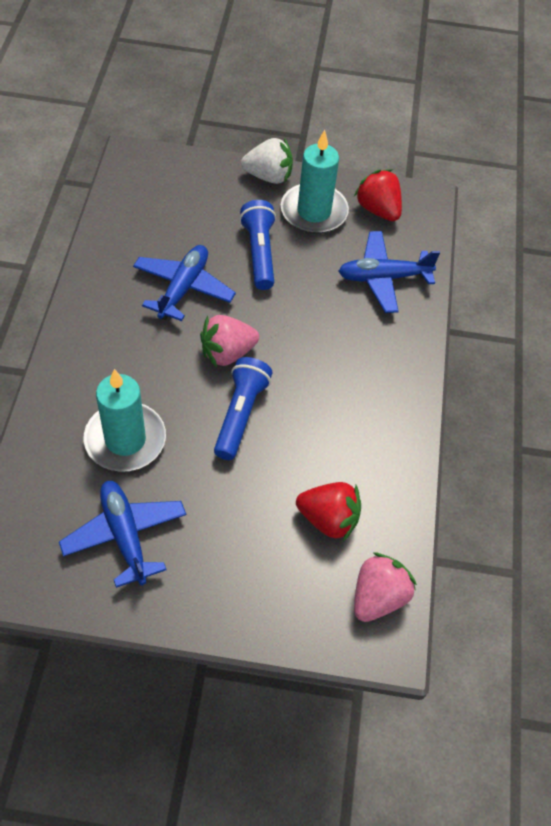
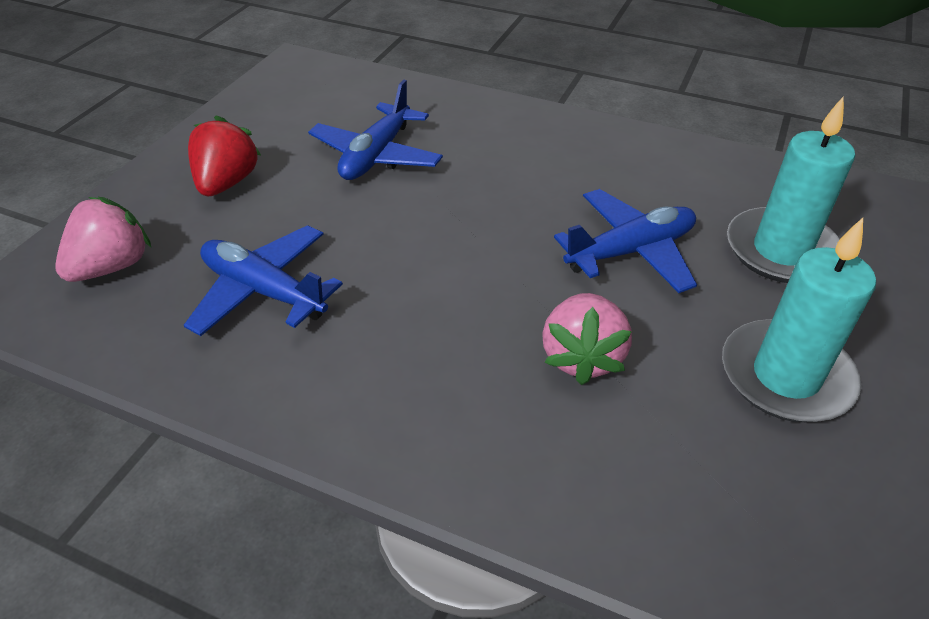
blue flashlight: [214,357,273,460] [239,200,276,290] = 2 -> none = 0
red strawberry: [296,482,361,541] [354,169,402,221] = 2 -> [188,116,261,196] = 1
white strawberry: [241,138,293,184] = 1 -> none = 0

